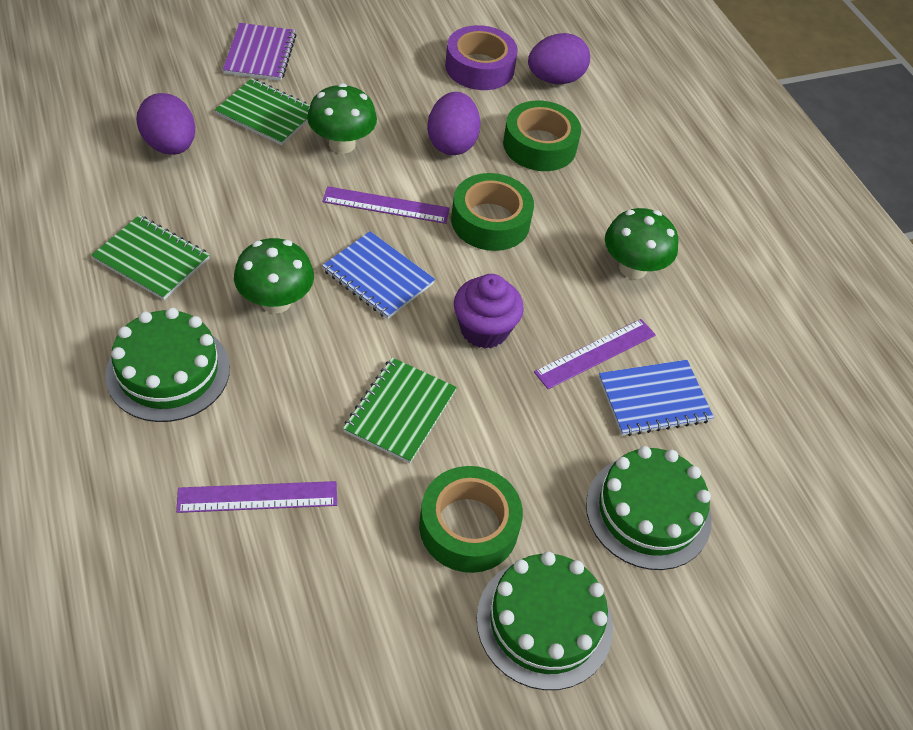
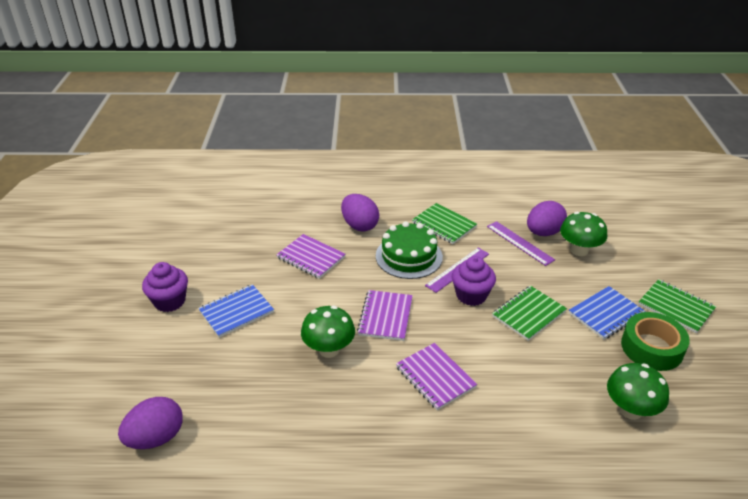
green cake: [105,308,230,422] [477,551,613,690] [586,446,712,570] = 3 -> [376,221,443,279] = 1
green tape: [419,466,523,573] [451,173,534,251] [503,100,581,171] = 3 -> [621,312,690,371] = 1
purple cupcake: [454,274,524,349] = 1 -> [142,262,188,312] [452,256,496,306] = 2
purple notebook: [223,23,297,81] = 1 -> [276,234,345,279] [357,290,413,341] [396,343,477,410] = 3
purple ruler: [176,481,337,513] [322,186,450,224] [534,319,656,389] = 3 -> [425,248,489,293] [487,221,555,266] = 2
purple tape: [445,25,518,90] = 1 -> none = 0

